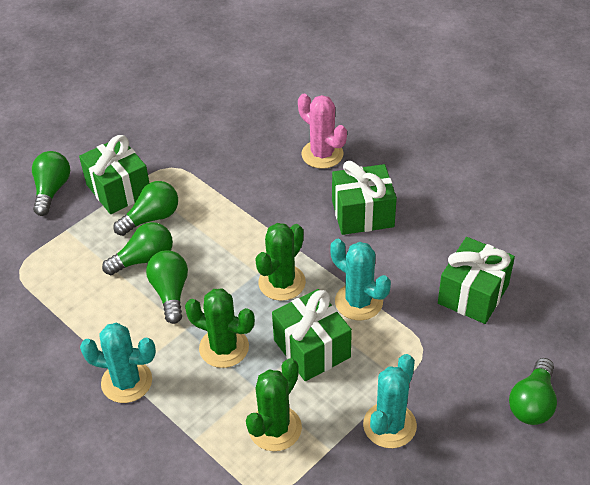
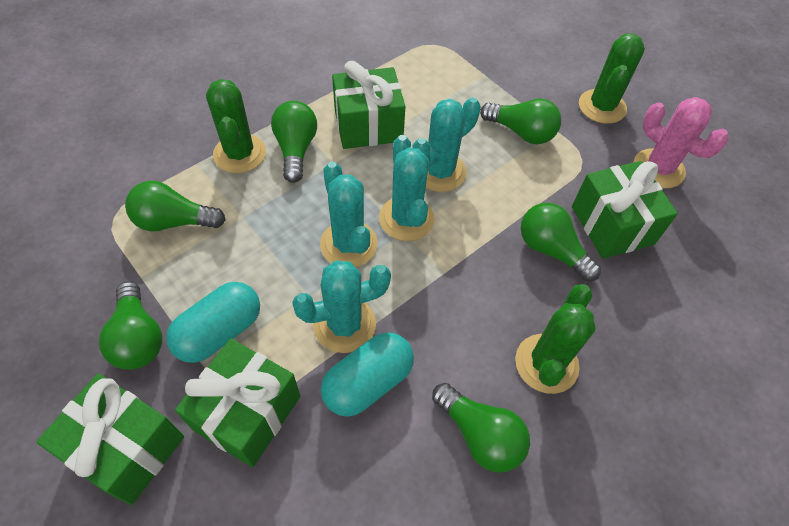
green light bulb: [32,151,70,216] [102,222,173,275] [113,181,178,236] [146,250,188,324] [509,358,557,425] = 5 -> [99,281,162,370] [125,181,226,231] [271,101,317,183] [432,383,530,473] [480,98,561,144] [521,203,601,282] = 6
turquoise cactus: [80,323,156,403] [330,239,391,321] [363,354,417,448] = 3 -> [292,260,391,353] [320,162,378,267] [379,135,435,241] [412,97,481,192] = 4
turquoise capsule: none = 0 -> [166,282,260,363] [321,332,414,417] = 2

